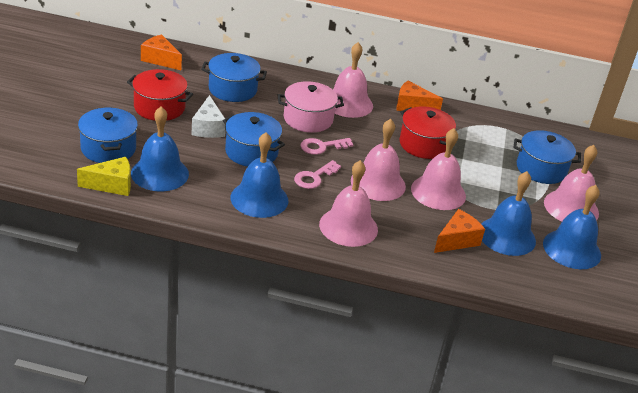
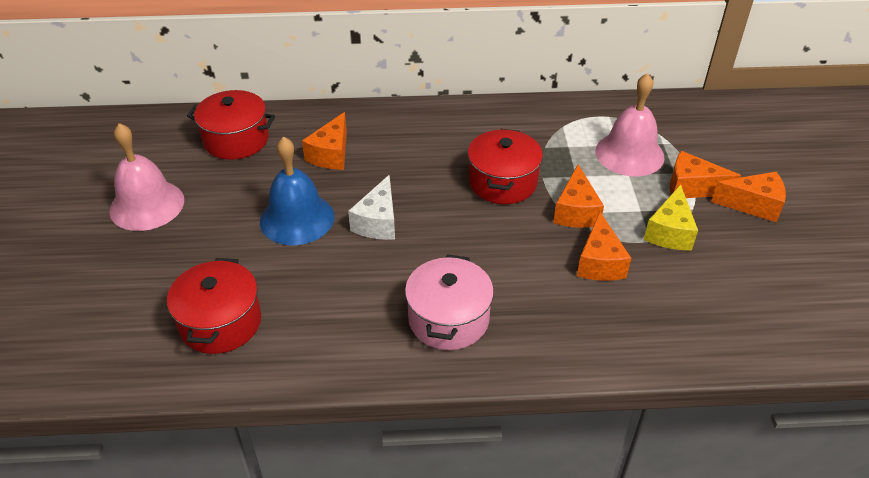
blue bell: [131,107,189,191] [231,132,288,218] [481,171,536,256] [543,185,601,269] = 4 -> [260,136,334,245] = 1
blue pot: [78,108,138,163] [201,53,267,102] [223,112,285,167] [514,130,581,184] = 4 -> none = 0
orange cheese: [141,34,182,70] [396,81,443,111] [434,209,485,253] = 3 -> [302,112,347,170] [553,164,604,228] [577,212,631,281] [670,151,741,198] [711,172,786,222] = 5
pink bell: [319,160,378,247] [333,42,373,118] [351,119,406,201] [411,128,466,210] [544,145,599,221] = 5 -> [109,123,184,231] [595,73,665,177] = 2
pink key: [294,160,341,189] [300,138,354,155] = 2 -> none = 0
red pot: [127,69,193,121] [399,106,456,159] = 2 -> [167,258,261,354] [187,90,275,160] [468,129,543,204] = 3

